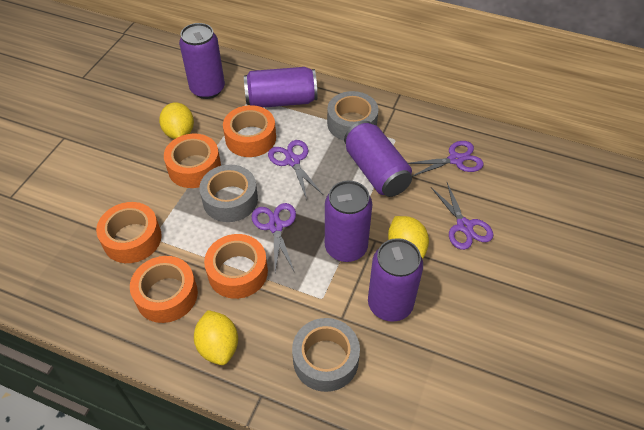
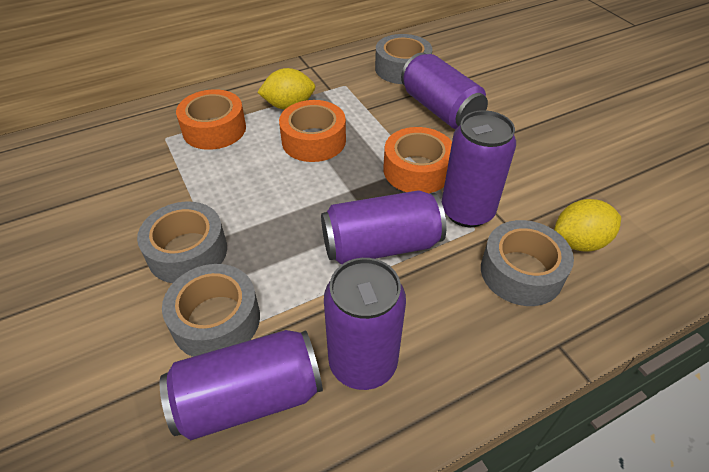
grey tape: [199,165,258,222] [292,318,360,392] [327,91,378,140] = 3 -> [137,202,227,283] [162,264,260,357] [375,34,432,84] [481,220,574,306] = 4
orange tape: [96,202,162,263] [130,256,198,323] [164,134,221,188] [204,234,268,299] [223,105,276,157] = 5 -> [176,89,246,150] [279,100,346,162] [383,127,452,193] = 3
purple scissors: [252,203,296,272] [268,140,322,199] [408,141,484,177] [431,183,493,250] = 4 -> none = 0
yellow lemon: [159,102,194,139] [194,310,238,365] [388,216,429,259] = 3 -> [257,68,315,110] [554,199,621,252] = 2

